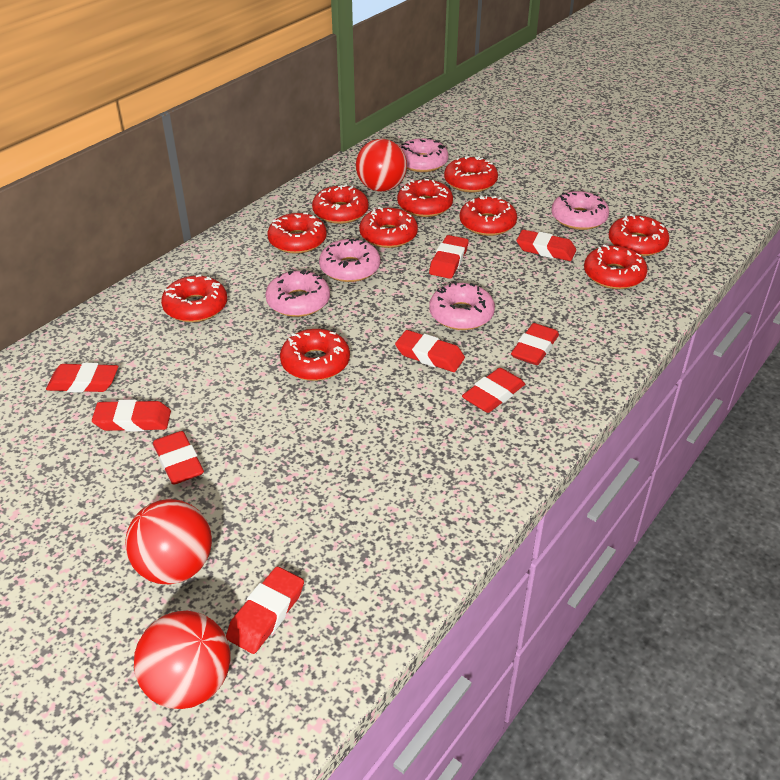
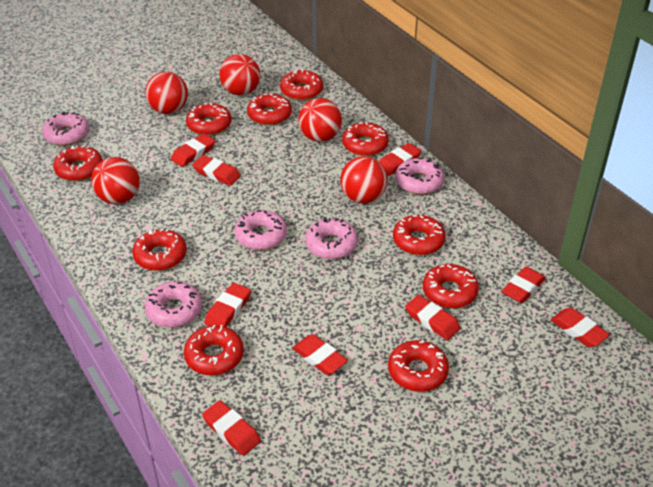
red ball: [125,499,212,584] [134,611,230,709] [356,139,407,192] = 3 -> [91,157,140,204] [145,72,188,114] [219,54,260,96] [298,98,342,142] [340,156,387,204] = 5

